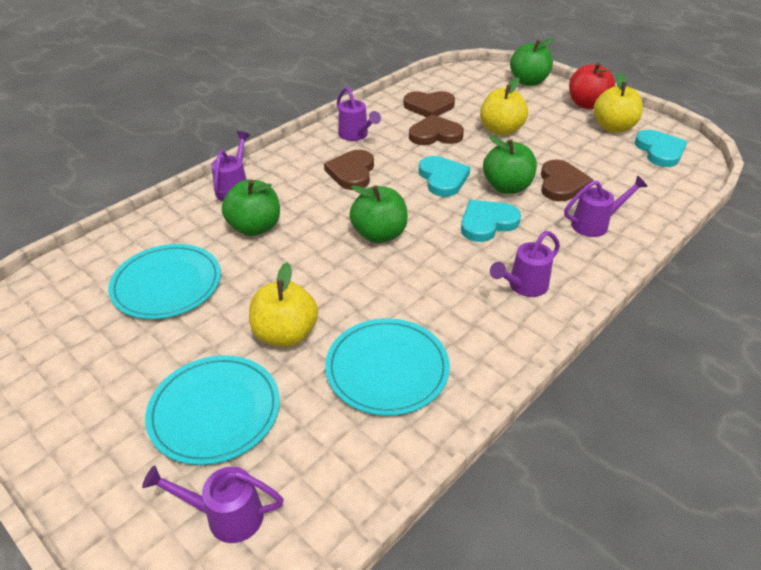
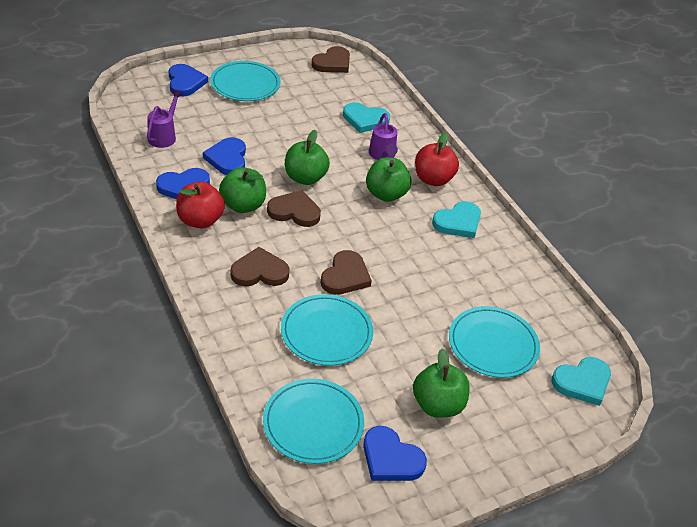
blue heart: none = 0 -> [156,168,210,199] [169,64,208,96] [203,137,246,175] [363,426,427,481] = 4
purple watering can: [142,465,284,543] [211,131,250,201] [337,87,381,141] [490,231,560,297] [564,176,648,237] = 5 -> [147,90,183,148] [369,113,398,160] = 2
red apple: [569,62,615,109] = 1 -> [176,182,225,229] [415,132,459,186] = 2
turquoise plate: [108,244,221,319] [145,355,280,465] [325,318,450,416] = 3 -> [210,61,281,101] [263,379,364,464] [281,294,373,366] [449,306,540,378] = 4
yellow apple: [249,262,318,347] [480,77,528,136] [594,73,643,132] = 3 -> none = 0

